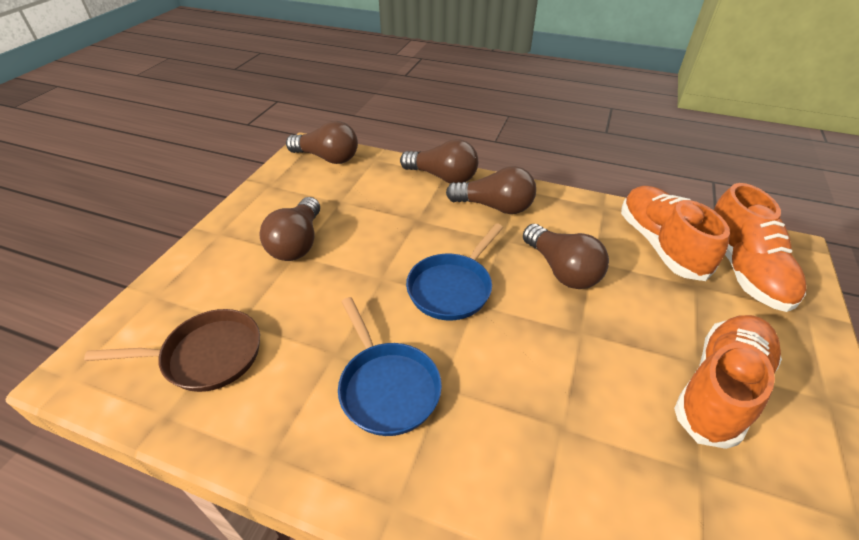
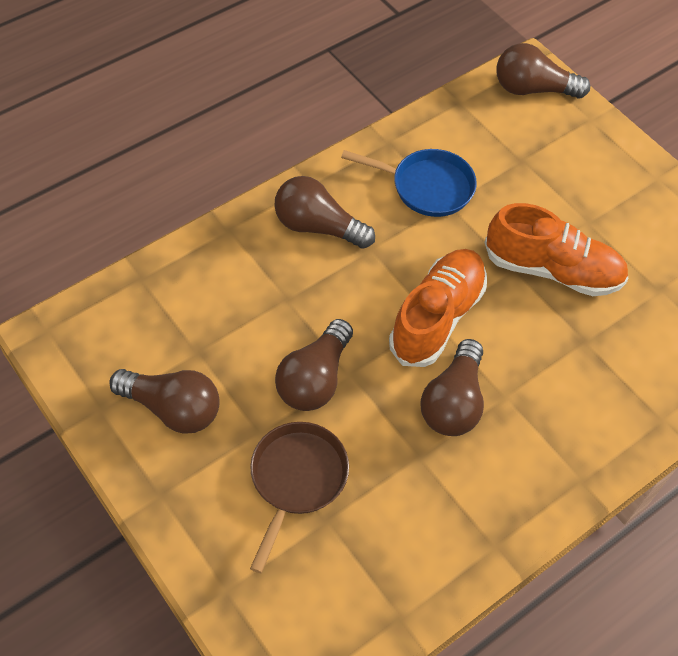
blue pan: [338,297,442,436] [406,223,503,320] = 2 -> [341,149,477,217] = 1
orange shoe: [621,186,730,281] [674,315,782,449] [714,183,806,312] = 3 -> [389,249,487,367] [484,203,629,296] = 2

